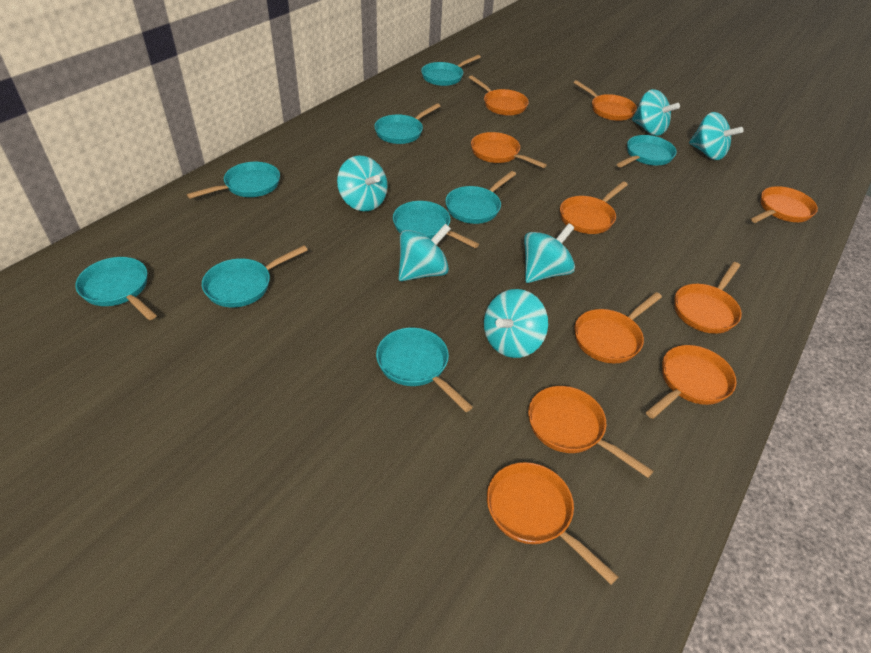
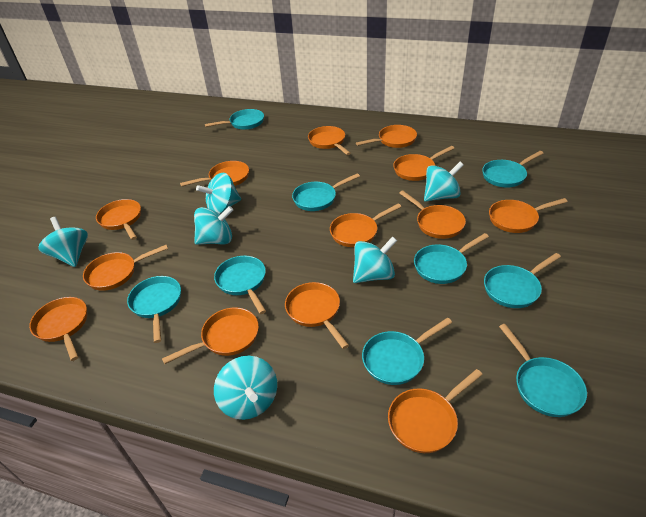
orange pan: [469,75,529,116] [471,132,547,168] [487,462,618,585] [528,386,653,478] [560,182,628,234] [573,80,637,121] [574,292,662,364] [646,345,737,419] [674,262,742,334] [751,186,818,223] = 10 -> [29,297,87,361] [83,245,168,291] [96,199,141,240] [162,308,259,364] [180,161,249,187] [285,282,349,349] [308,126,351,155] [330,203,401,247] [356,125,417,148] [388,369,483,453] [393,146,454,181] [399,190,466,239] [489,198,568,233] = 13

